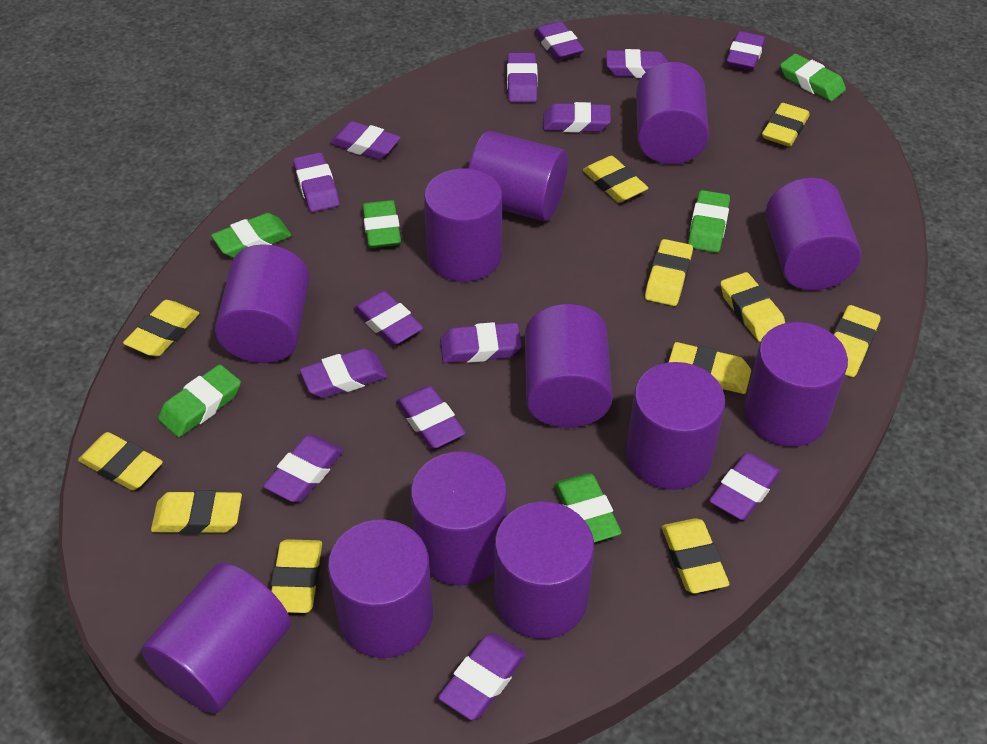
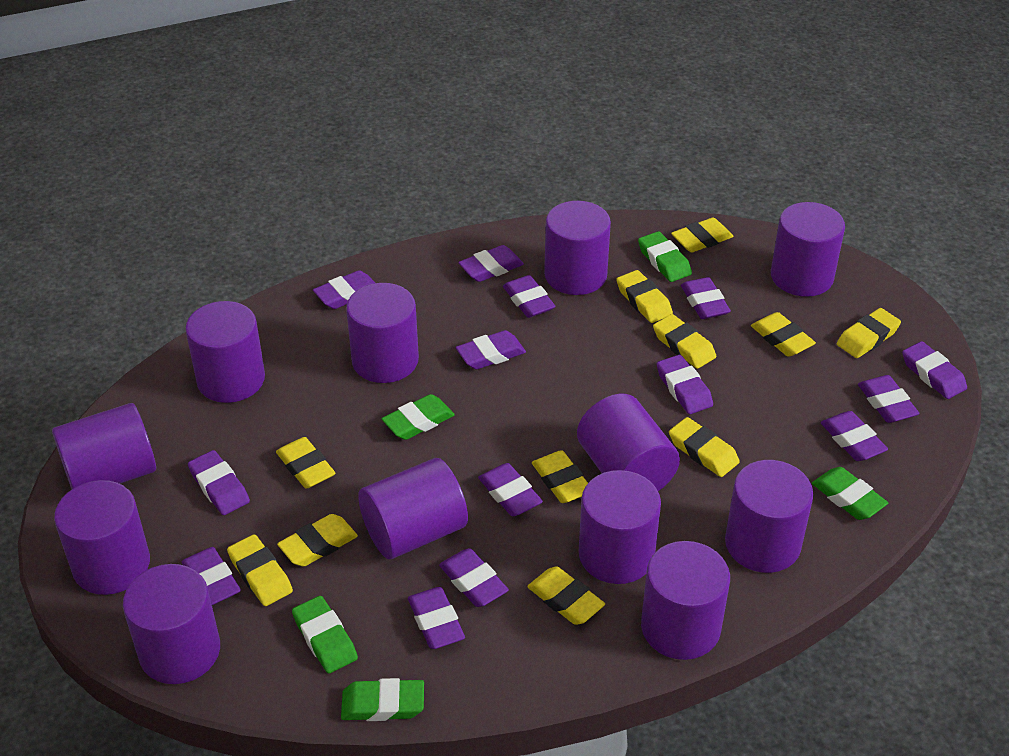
green eraser: [158,364,241,437] [211,213,292,258] [363,200,401,248] [554,473,622,543] [688,190,730,253] [780,54,846,101] = 6 -> [292,596,358,673] [341,678,424,721] [382,394,455,440] [638,231,692,282] [812,467,888,520] = 5

